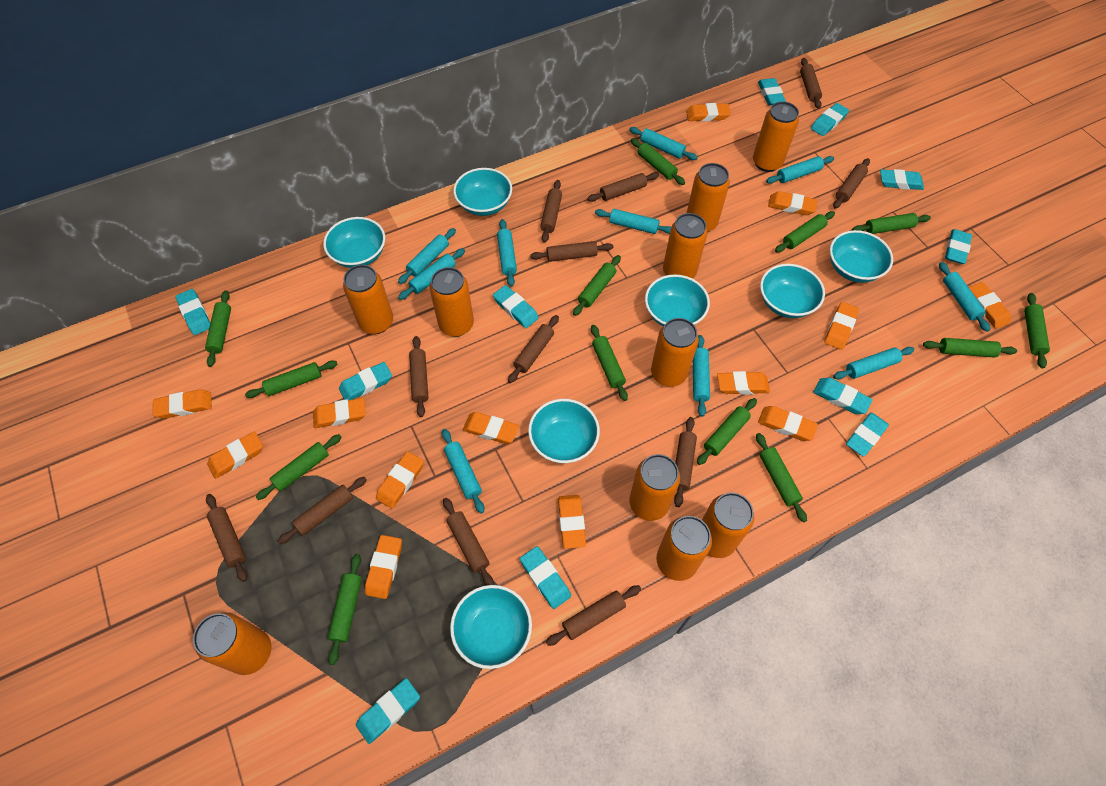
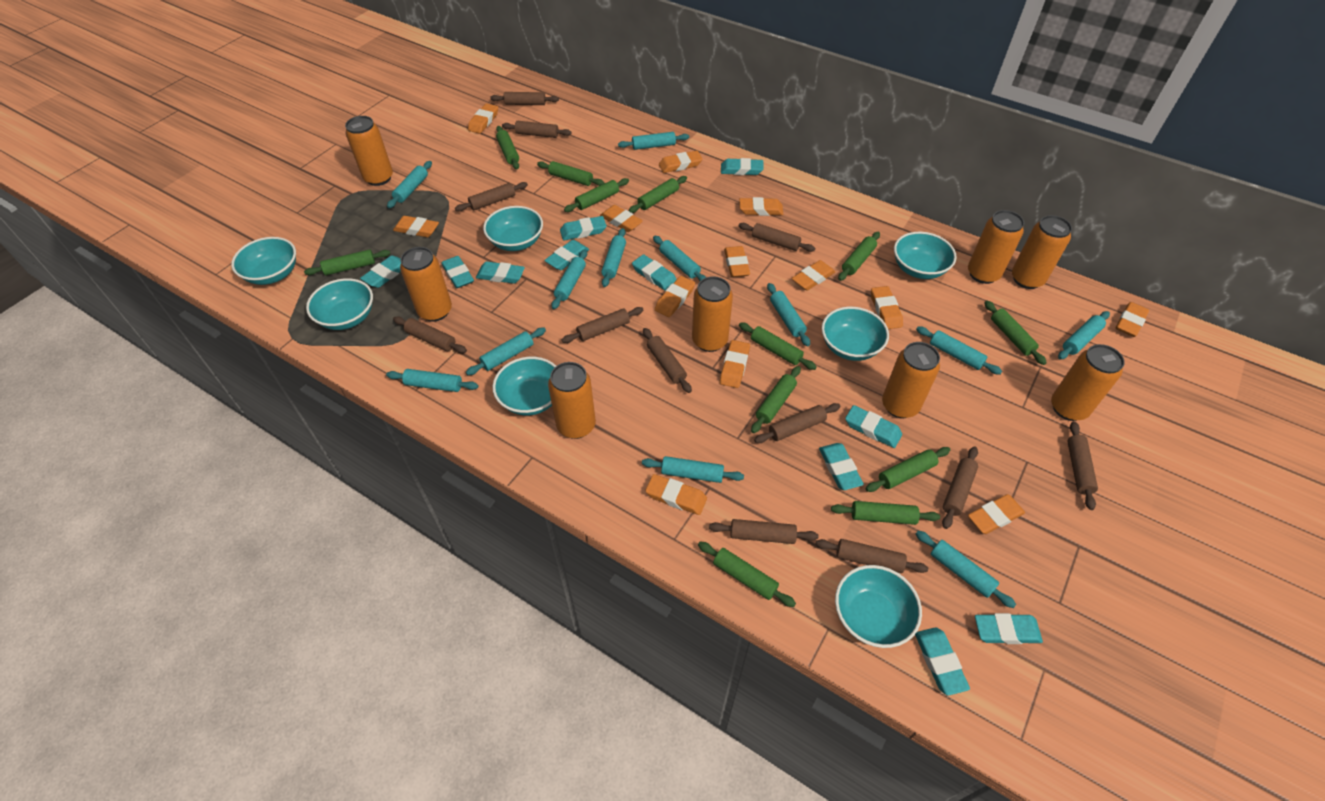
green rolling pin: [205,290,231,367] [245,360,338,398] [256,434,341,500] [328,554,362,665] [573,255,621,316] [591,325,628,401] [631,138,685,185] [697,398,757,465] [756,433,807,523] [775,211,835,253] [852,213,931,234] [923,338,1017,358] [1024,293,1050,368] = 13 -> [304,249,391,275] [496,126,519,169] [537,161,605,186] [564,178,629,212] [629,176,687,213] [698,541,796,607] [739,322,817,370] [751,366,801,433] [831,501,940,525] [838,232,880,281] [866,447,950,492] [984,301,1047,365] = 12
orange can: [193,612,272,675] [343,265,393,334] [429,267,474,337] [629,454,680,521] [651,318,699,387] [656,516,712,581] [663,213,708,279] [687,163,730,233] [702,493,754,558] [753,101,799,172] = 10 -> [345,116,393,186] [400,247,452,322] [548,362,596,439] [692,276,733,352] [882,342,940,418] [968,210,1024,284] [1012,215,1072,289] [1051,344,1125,421] = 8
turquoise rolling pin: [398,228,456,284] [398,248,465,300] [442,429,484,514] [497,219,517,287] [595,209,671,234] [629,127,698,160] [693,335,710,417] [766,156,834,184] [833,347,914,380] [939,262,990,332] = 10 -> [386,369,478,392] [387,161,432,208] [466,327,546,375] [551,249,587,309] [601,228,626,287] [618,132,689,150] [642,456,744,483] [653,236,706,281] [767,283,810,346] [916,326,1002,375] [916,530,1016,608] [1058,311,1110,360] = 12

